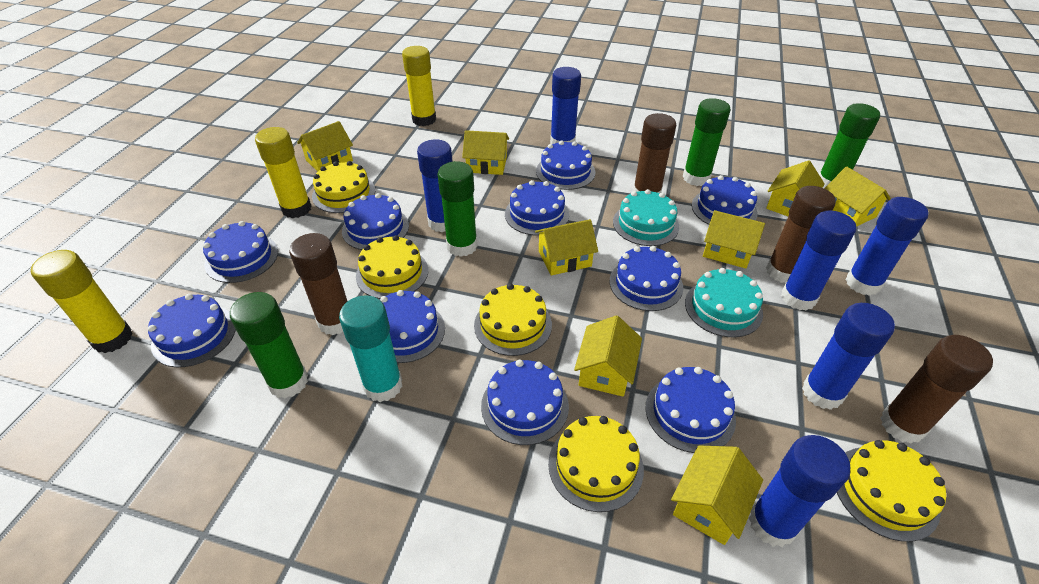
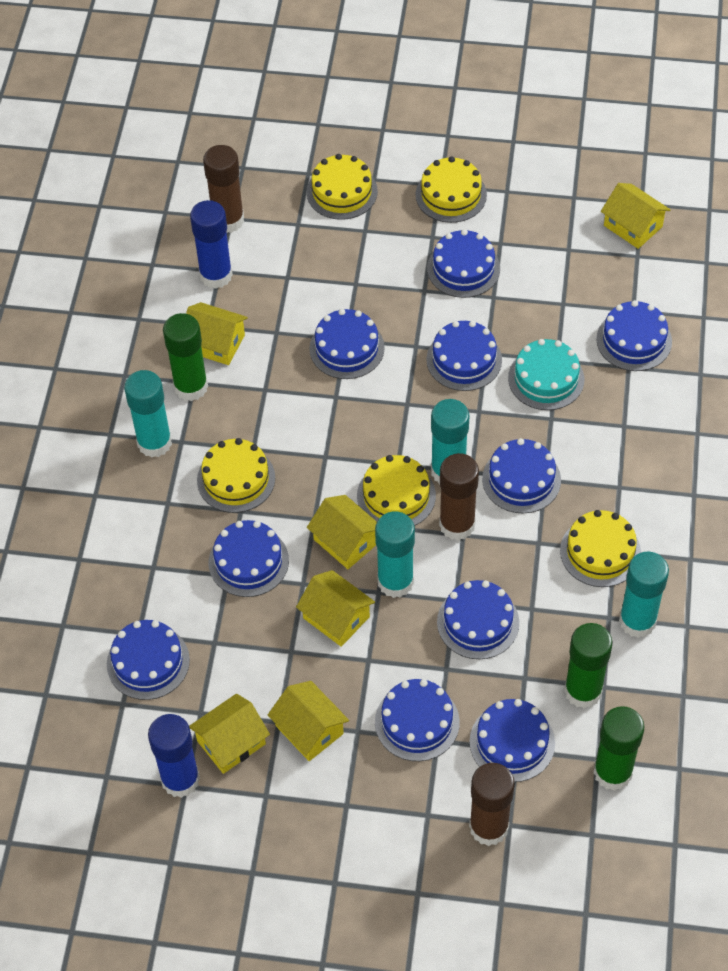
blue glue stick: [417,139,453,232] [550,67,581,144] [749,435,850,547] [781,210,856,311] [802,303,895,410] [845,197,928,296] = 6 -> [148,714,200,798] [190,200,233,289] = 2
brown glue stick: [289,233,348,335] [633,113,676,193] [766,186,836,283] [880,335,993,444] = 4 -> [203,145,244,233] [439,453,479,541] [469,763,515,846] = 3
green glue stick: [230,292,308,398] [437,161,478,257] [683,98,731,186] [819,103,880,188] = 4 -> [163,313,208,401] [564,623,613,708] [593,706,644,791] = 3
turquoise cake: [613,189,679,246] [685,268,763,337] = 2 -> [508,339,584,410] = 1
turquoise glue stick: [339,295,402,402] = 1 -> [124,370,172,458] [375,511,415,598] [431,399,469,484] [619,552,669,638] = 4
yellow glue stick: [31,250,133,353] [255,127,311,218] [402,46,436,126] = 3 -> none = 0
yellow house: [297,121,353,172] [462,130,509,175] [535,219,598,275] [574,315,642,397] [671,445,763,545] [703,210,765,269] [766,160,825,216] [824,166,891,227] = 8 -> [186,302,248,365] [189,694,270,774] [268,681,349,761] [296,570,375,647] [307,495,377,569] [601,183,670,249] = 6

